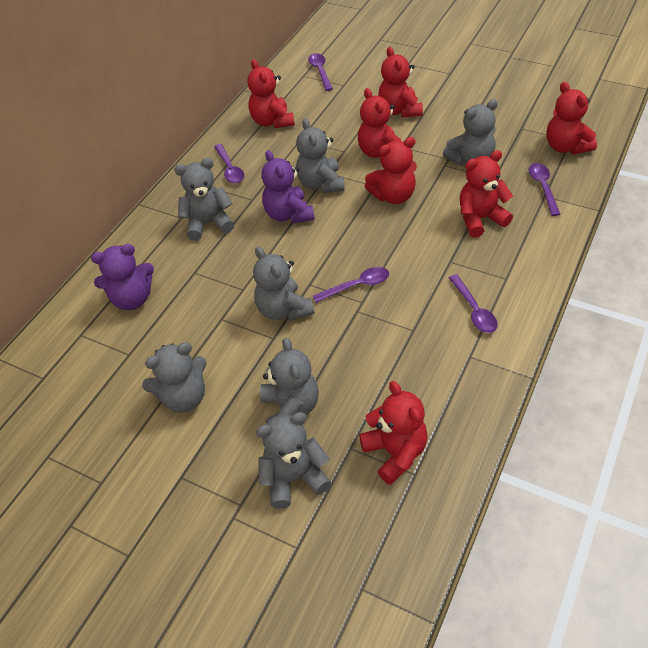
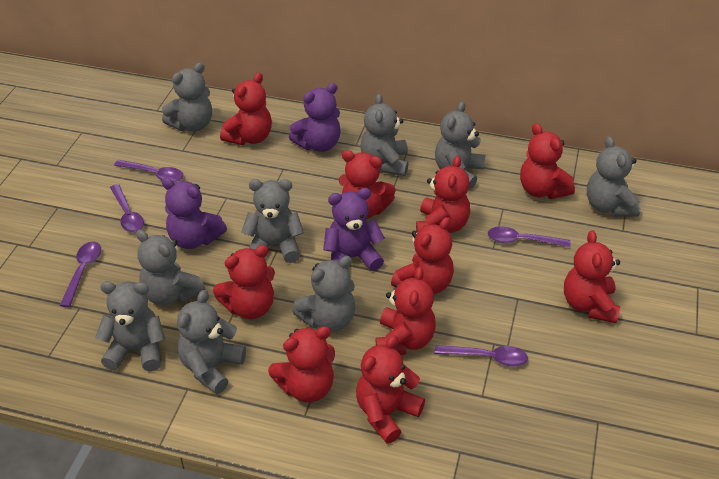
grey teddy bear: [142,342,207,413] [174,158,234,241] [253,247,314,321] [256,412,332,509] [260,338,319,423] [296,118,344,193] [443,99,498,166] = 7 -> [95,281,165,371] [136,230,205,305] [162,63,212,131] [177,290,246,394] [241,179,304,263] [292,256,355,332] [360,94,408,176] [435,101,485,190] [587,136,641,217] = 9
purple teddy bear: [91,244,154,310] [261,150,315,224] = 2 -> [162,178,227,249] [289,83,341,152] [323,188,385,271] = 3
red teddy bear: [247,59,295,128] [358,88,401,158] [359,381,428,485] [365,137,417,204] [378,47,423,117] [460,150,513,238] [546,82,597,155] = 7 -> [213,245,275,319] [220,73,272,145] [268,326,335,402] [339,150,396,219] [356,335,425,444] [376,267,436,355] [391,217,454,294] [416,156,470,233] [520,123,575,199] [564,230,620,323] = 10

